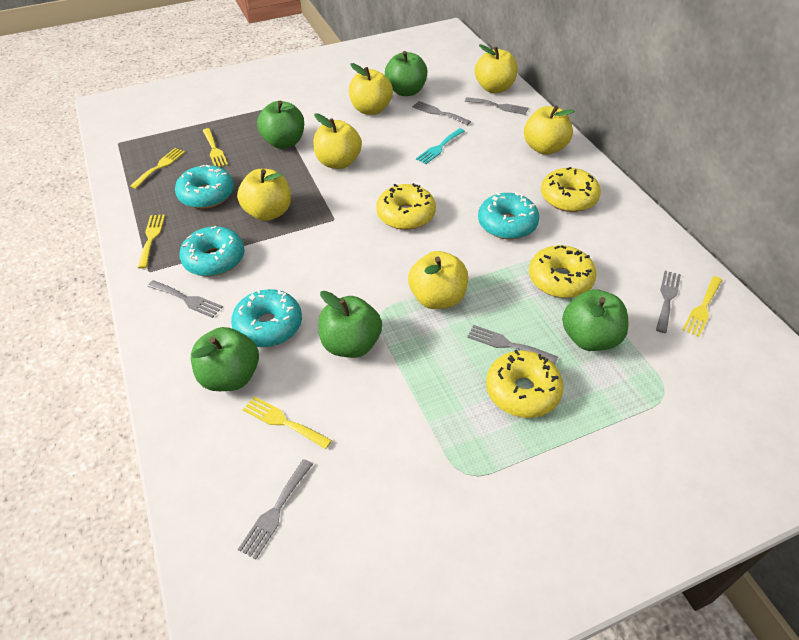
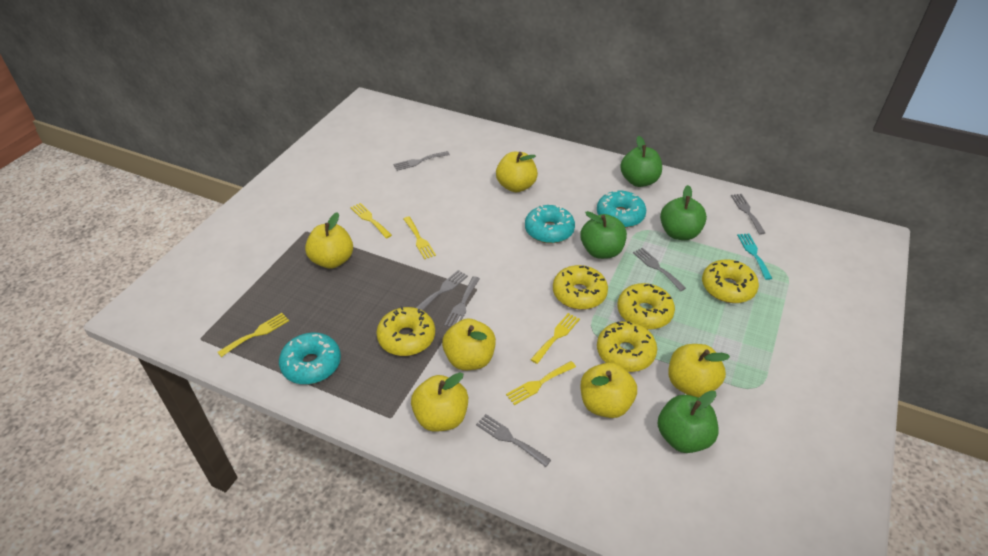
green apple: [191,327,259,391] [257,101,304,149] [318,291,382,358] [385,51,427,96] [562,289,629,351] = 5 -> [580,211,627,259] [620,136,662,187] [658,390,718,453] [660,185,707,240] = 4
turquoise donut: [175,165,234,209] [179,226,245,276] [231,289,302,347] [478,192,539,240] = 4 -> [279,333,341,384] [525,205,575,244] [597,191,646,228] = 3
yellow donut: [376,183,436,230] [486,350,564,418] [529,245,597,298] [541,167,601,212] = 4 -> [376,306,435,356] [553,265,608,310] [597,321,657,372] [617,283,675,330] [702,259,759,303] = 5

